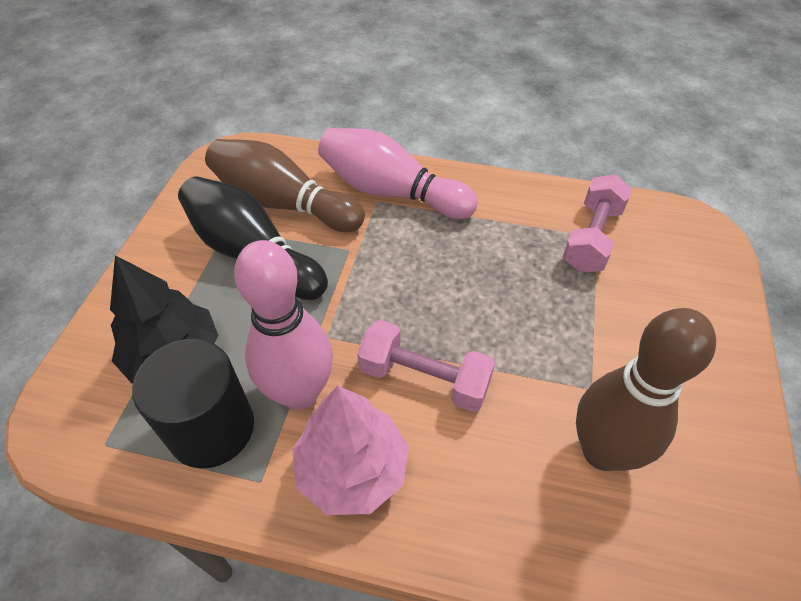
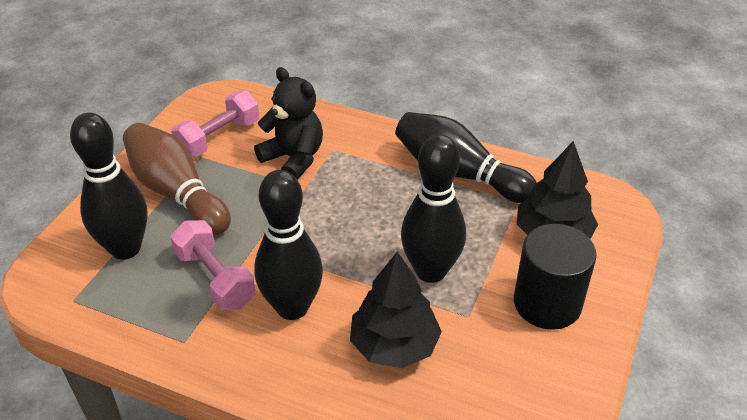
black bowling pin: [178,176,328,300] = 1 -> [70,113,148,260] [254,170,323,320] [395,112,537,203] [401,134,466,283] = 4
black teddy bear: none = 0 -> [254,67,323,180] = 1
black tree: [110,255,219,383] = 1 -> [350,251,442,368] [517,141,598,239] = 2
brown bowling pin: [205,139,365,232] [576,308,716,471] = 2 -> [123,123,231,235] = 1
pink bowling pin: [234,240,333,410] [318,128,478,219] = 2 -> none = 0
pink tree: [292,386,409,515] = 1 -> none = 0

